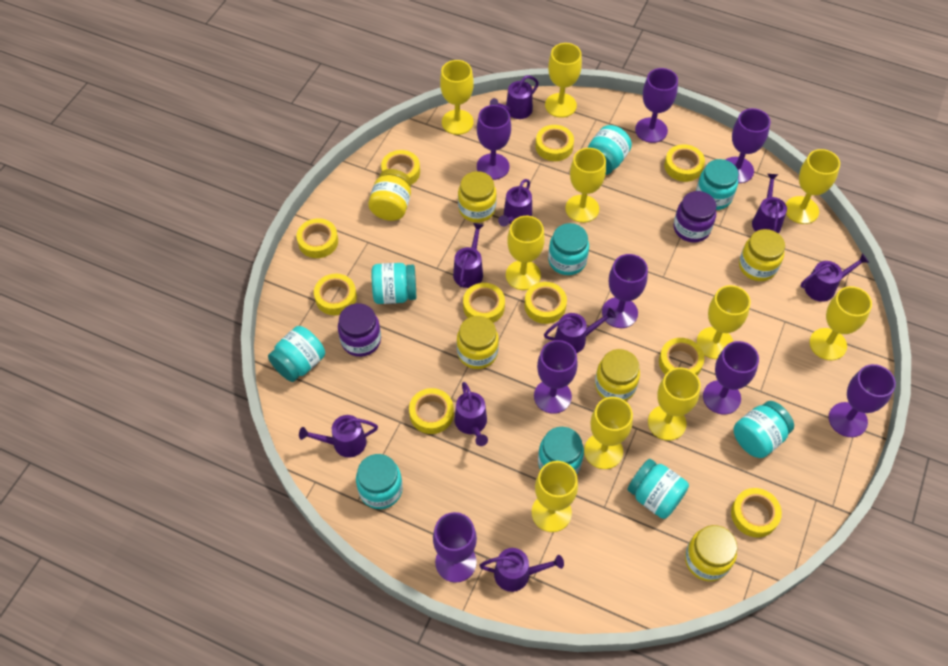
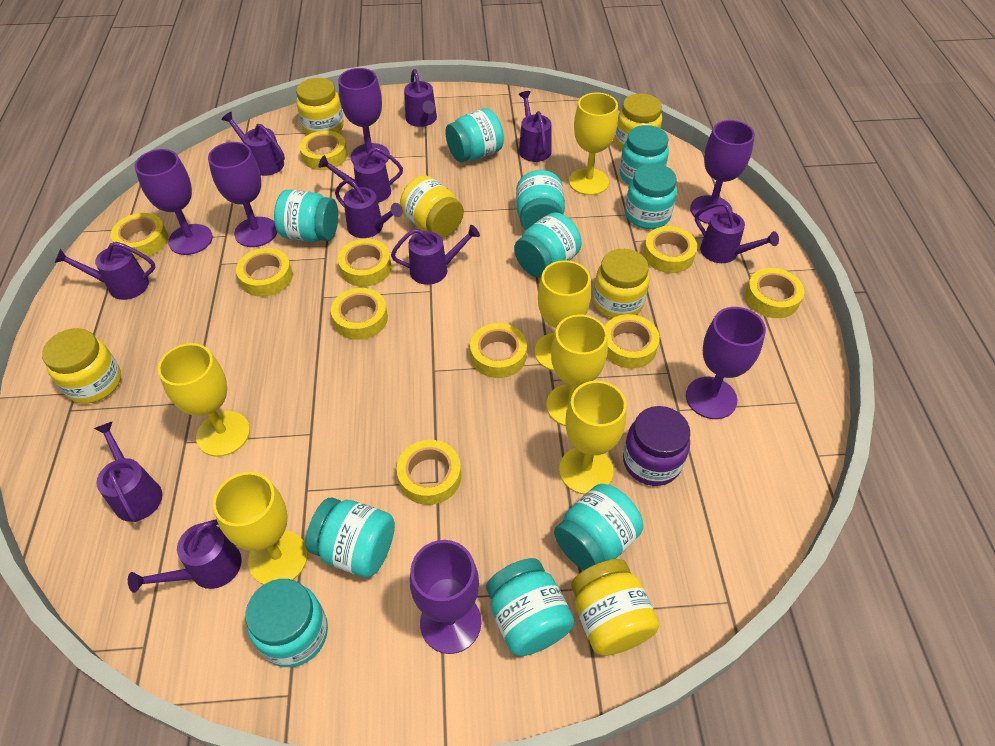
purple goblet: [433,512,477,583] [477,105,511,180] [534,340,578,414] [602,254,648,328] [635,68,678,143] [703,341,759,414] [725,108,771,183] [829,364,896,437] = 8 -> [135,149,213,255] [208,142,277,247] [338,68,390,164] [410,540,481,654] [686,307,766,419] [690,120,755,224] = 6
purple jar: [338,303,381,357] [673,191,717,243] = 2 -> [623,406,690,486] = 1
purple watering can: [299,415,378,458] [453,223,484,288] [455,382,488,446] [479,548,564,592] [490,75,539,119] [498,179,532,226] [544,308,616,353] [752,174,787,233] [801,253,869,302] = 9 -> [55,242,155,300] [94,422,162,522] [128,519,242,593] [222,112,285,176] [318,147,403,203] [335,178,403,238] [391,225,480,285] [404,69,437,127] [519,91,552,162] [695,202,779,263] = 10
turquoise jar: [268,326,325,382] [356,454,403,509] [372,263,416,304] [538,427,584,474] [548,223,589,275] [588,125,632,175] [627,459,689,519] [696,159,739,210] [734,401,794,458] = 9 -> [245,579,328,667] [274,189,338,242] [305,498,395,578] [445,108,504,162] [486,558,574,656] [514,212,582,278] [516,170,565,230] [554,484,643,570] [619,125,669,185] [625,163,677,229] = 10
yellow goblet: [440,60,474,135] [506,216,545,290] [532,461,578,532] [545,43,582,118] [565,148,606,223] [584,397,633,469] [648,367,701,441] [697,285,751,359] [786,149,840,224] [809,286,872,361] = 10 -> [158,343,250,457] [213,472,308,585] [535,260,591,371] [546,314,608,426] [559,381,626,495] [569,93,618,195] = 6

